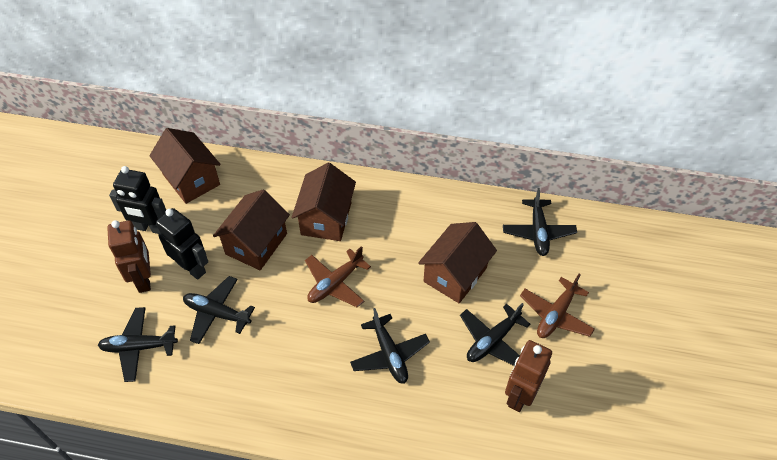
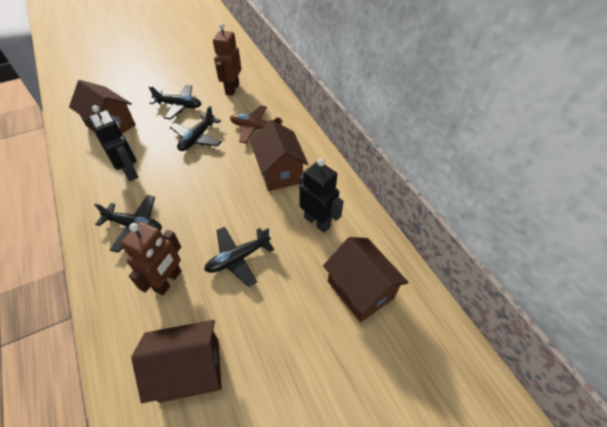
black plane: [98,307,178,382] [183,276,255,344] [350,308,430,384] [460,303,531,366] [503,188,577,256] = 5 -> [94,195,162,253] [148,85,201,120] [170,106,222,151] [204,227,274,287] = 4
brown plane: [305,246,371,308] [520,274,595,338] = 2 -> [230,105,283,144] = 1

